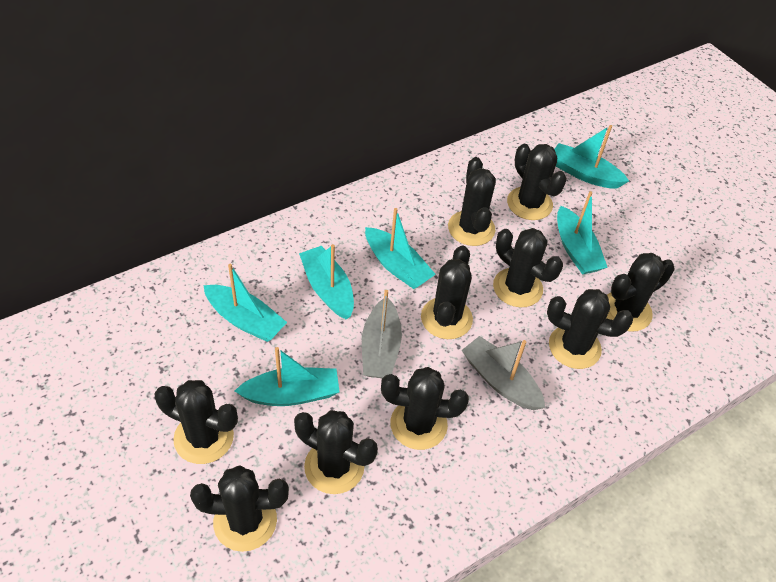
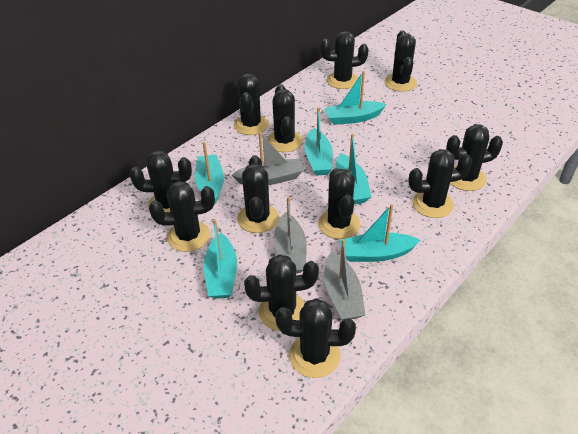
black cactus: [154,380,238,464] [190,465,289,552] [294,410,378,494] [381,367,469,450] [421,245,473,339] [448,157,496,246] [493,228,563,307] [507,144,567,220] [547,289,633,369] [606,253,675,332] = 10 -> [130,150,192,212] [149,181,215,252] [234,74,269,135] [237,155,279,233] [244,254,319,331] [267,84,303,152] [275,298,356,378] [318,168,361,239] [320,31,369,89] [384,30,417,92] [408,149,472,218] [446,124,503,191] = 12
grey boat: [362,290,402,378] [462,336,545,410] = 2 -> [232,132,303,185] [274,197,307,273] [324,239,365,320] = 3

